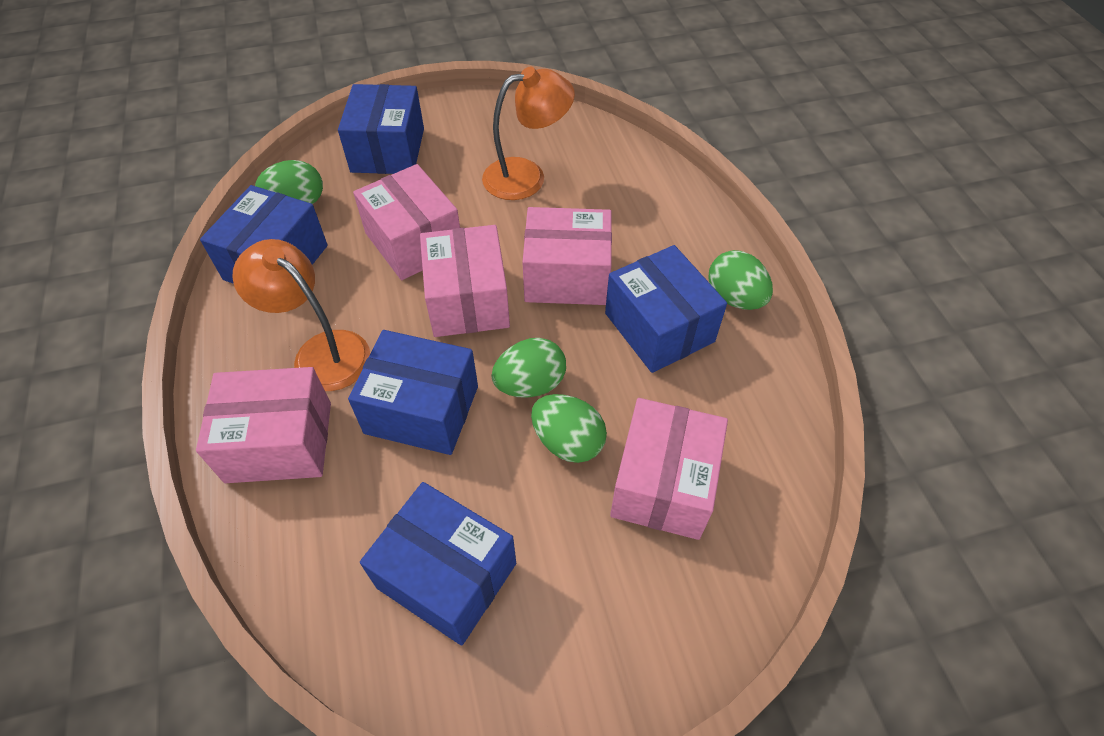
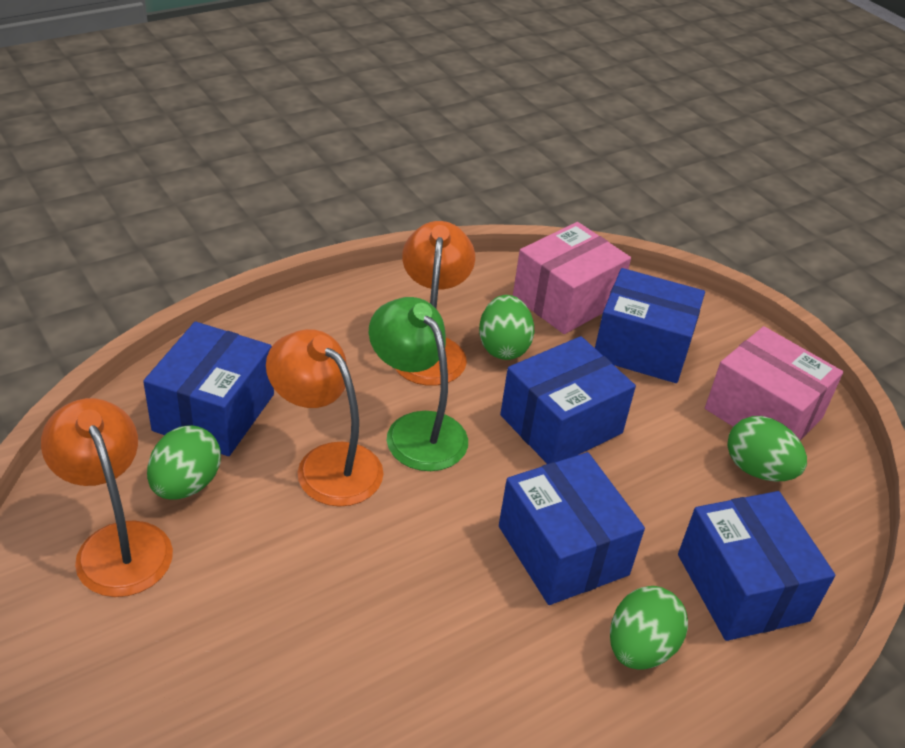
green lamp: none = 0 -> [369,297,468,471] = 1
orange lamp: [232,239,370,391] [482,67,575,200] = 2 -> [41,398,173,597] [266,329,384,507] [395,221,475,386] = 3
pink box: [196,367,331,483] [353,164,460,280] [420,225,510,337] [523,207,612,305] [610,398,728,540] = 5 -> [513,222,631,334] [705,326,843,440] = 2

